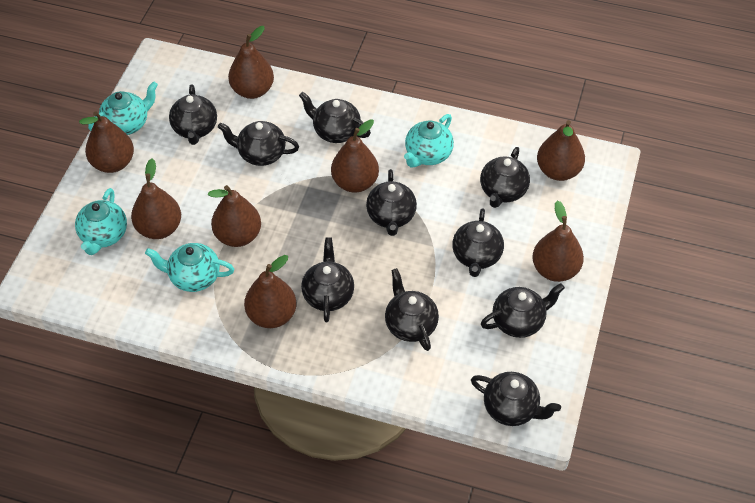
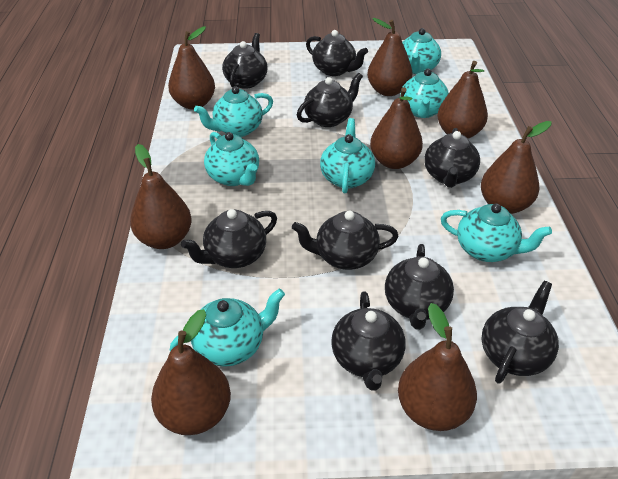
black teapot: [169,84,217,145] [218,121,299,166] [299,92,371,143] [301,237,354,322] [366,169,417,236] [385,268,439,351] [452,208,504,277] [471,372,561,426] [480,147,530,208] [481,283,565,338] = 10 -> [181,209,277,268] [222,33,267,89] [292,211,399,270] [297,73,363,127] [306,30,368,76] [331,291,406,391] [385,244,454,330] [424,128,480,188] [481,281,559,384] = 9
turquoise teapot: [75,188,127,255] [88,81,158,135] [145,243,234,292] [404,114,454,168] = 4 -> [170,289,285,367] [194,86,273,137] [204,132,259,186] [320,118,375,194] [400,69,449,118] [402,28,441,74] [441,203,552,262] = 7

